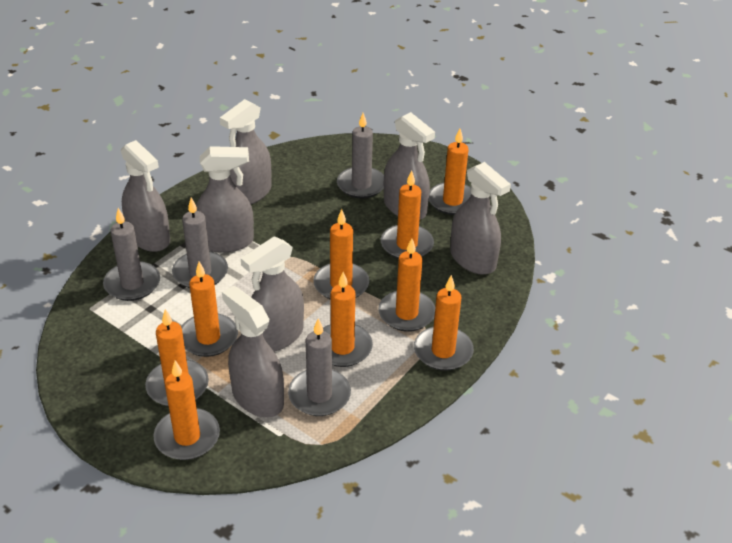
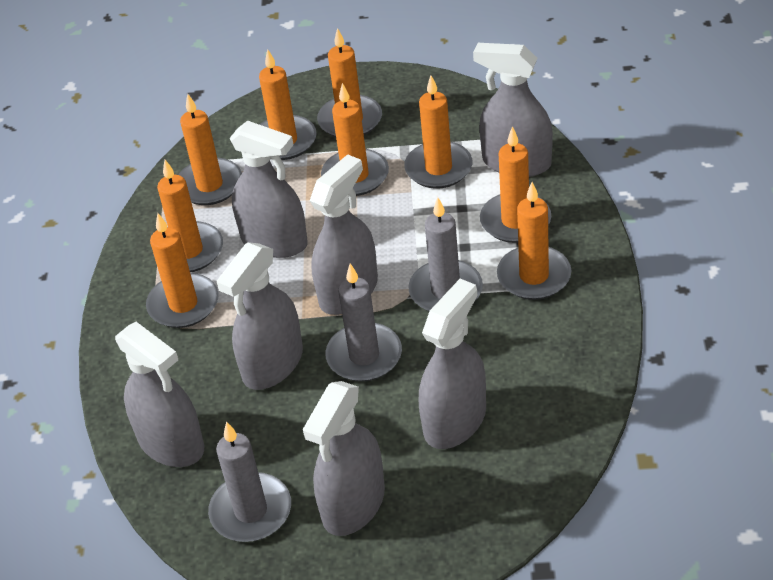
grey candle: [103,208,160,301] [172,197,228,288] [288,318,351,416] [337,113,384,199] = 4 -> [208,421,291,542] [325,263,402,382] [408,197,483,311] = 3

